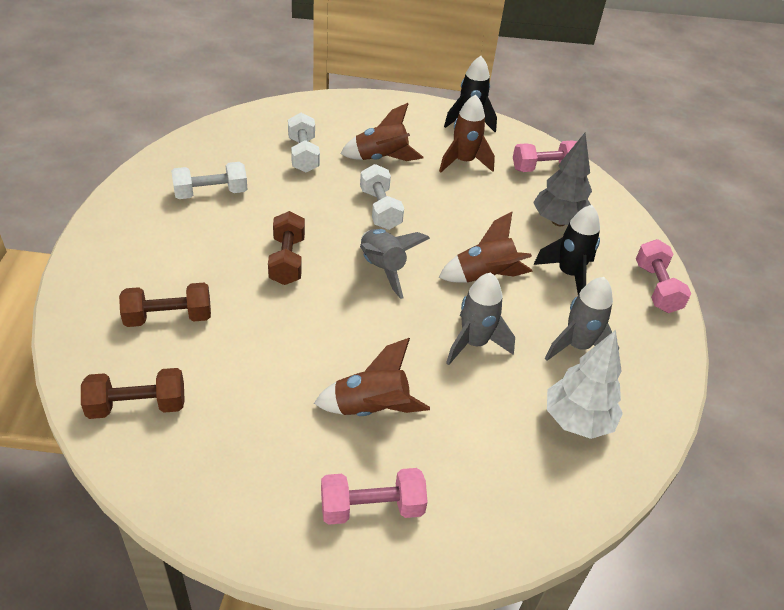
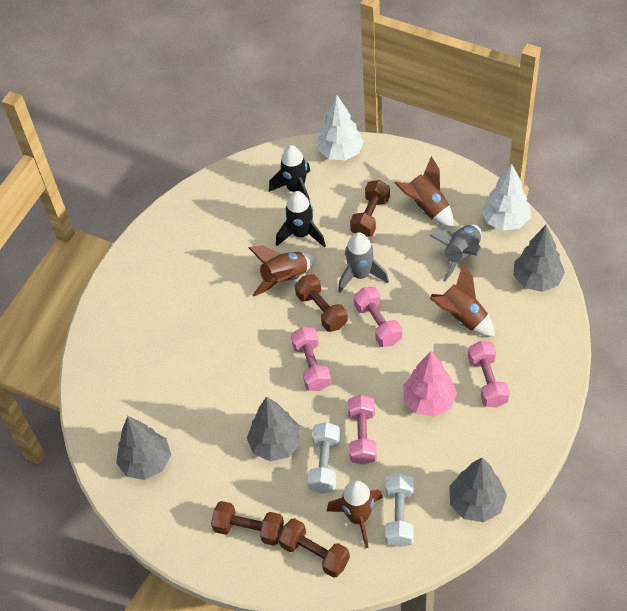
brown dumbbell: [81,368,185,419] [119,283,211,327] [268,211,305,285] = 3 -> [211,501,284,546] [278,518,350,578] [295,275,348,332] [350,180,390,237] = 4
grey rocket: [360,229,430,299] [446,272,515,365] [545,277,619,361] = 3 -> [338,232,389,292] [430,224,481,281] = 2
grey tree: [533,133,592,226] = 1 -> [116,416,171,480] [247,396,301,461] [449,458,507,522] [514,225,565,292] = 4
pink dumbbell: [321,468,428,525] [513,141,577,172] [636,239,691,313] = 3 -> [291,327,331,391] [348,395,377,465] [354,287,402,347] [468,341,510,407] = 4
pink tree: none = 0 -> [403,351,457,417] = 1
white dumbbell: [171,162,247,199] [288,113,320,173] [360,164,404,230] = 3 -> [308,422,340,493] [385,473,414,547] = 2
white tree: [547,330,623,439] = 1 -> [318,95,364,160] [481,164,531,231] = 2

